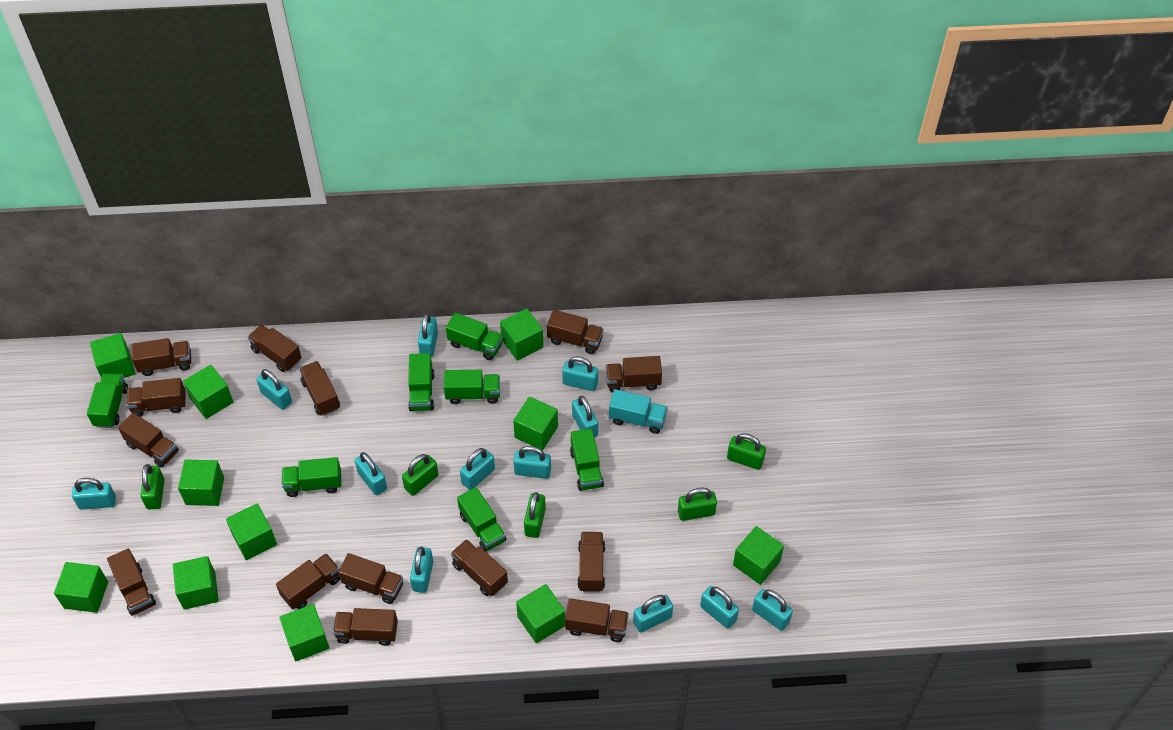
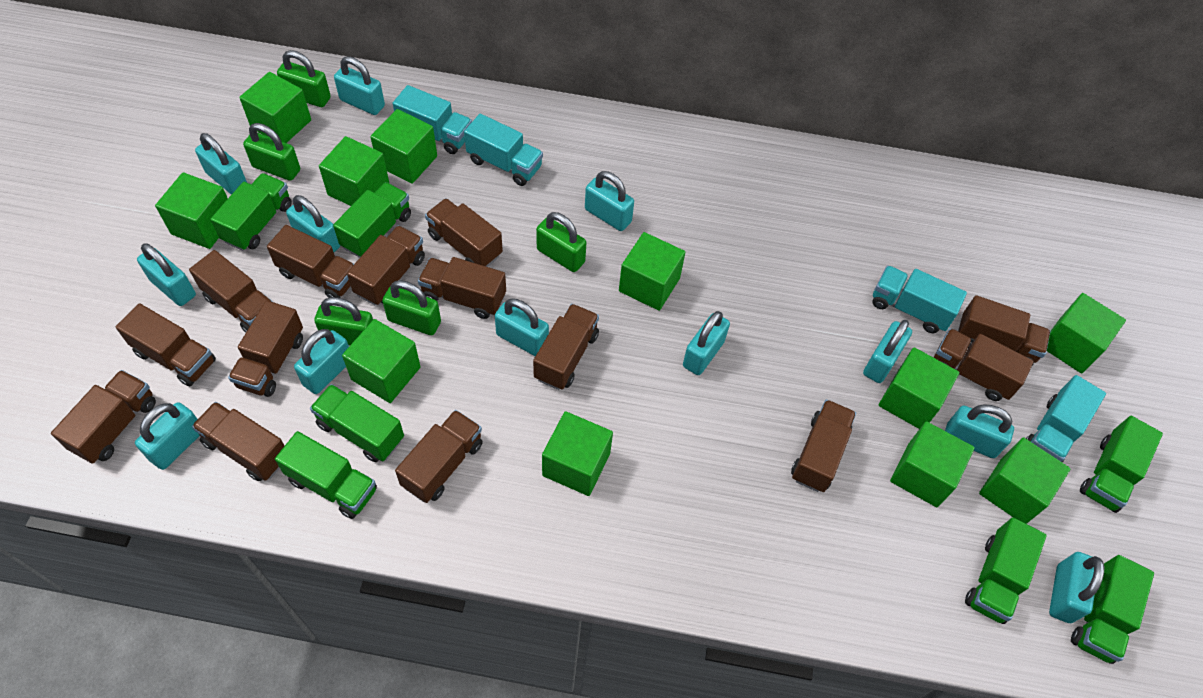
turquoise truck: [609,389,668,434] = 1 -> [393,85,472,154] [464,114,543,186] [872,265,967,333] [1026,375,1106,463] = 4

